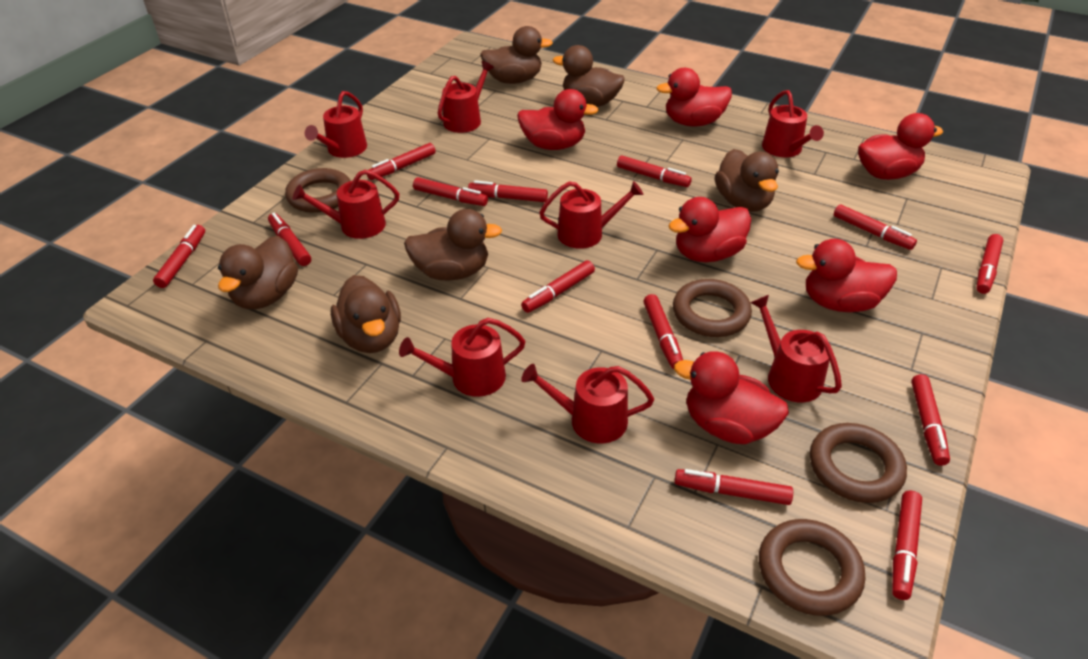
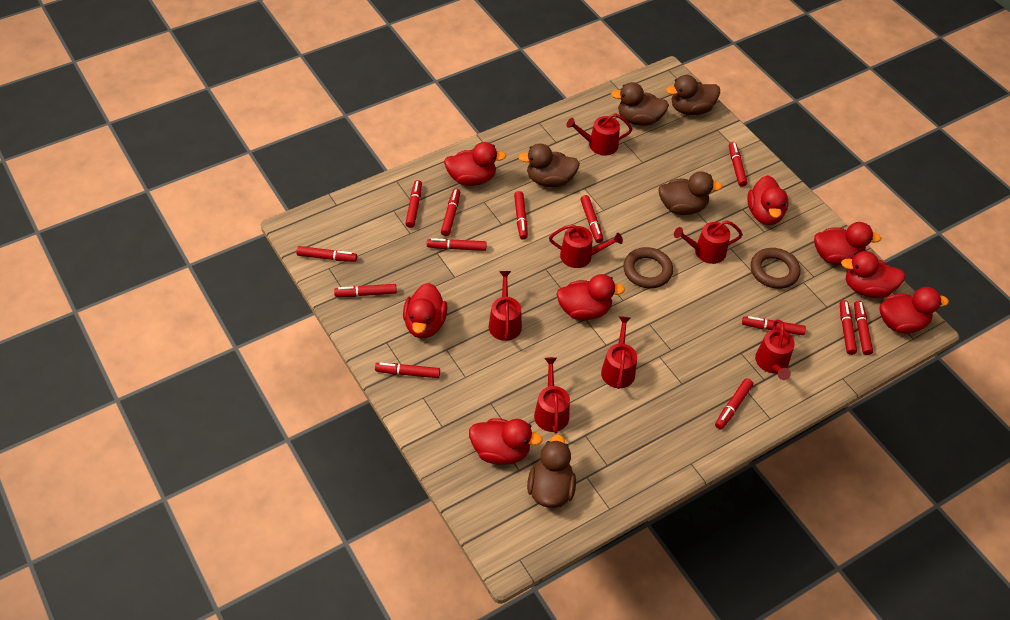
brown duck: [218,236,298,310] [331,275,401,353] [404,209,502,281] [480,26,553,84] [553,45,625,107] [715,149,779,212] = 6 -> [518,144,580,187] [527,435,576,508] [611,82,669,126] [658,171,722,215] [666,75,720,115] = 5
brown ring: [285,168,351,213] [673,279,752,337] [759,519,865,616] [810,423,907,503] = 4 -> [623,247,673,289] [751,248,800,289] = 2
red duck: [517,89,599,150] [656,68,732,127] [668,197,751,262] [674,351,789,444] [796,239,897,312] [858,113,943,180] = 6 -> [403,283,447,338] [444,142,506,186] [469,418,543,465] [556,274,625,321] [747,175,788,225] [814,222,881,265] [841,251,905,298] [879,287,949,334] = 8
red watering can: [293,170,399,239] [305,91,367,158] [399,318,525,397] [438,61,494,133] [521,364,654,443] [539,181,643,249] [751,295,842,402] [762,90,824,157] = 8 -> [489,271,522,341] [534,357,570,434] [549,224,623,268] [566,114,632,156] [601,316,637,389] [674,221,743,264] [755,320,795,380] = 7

